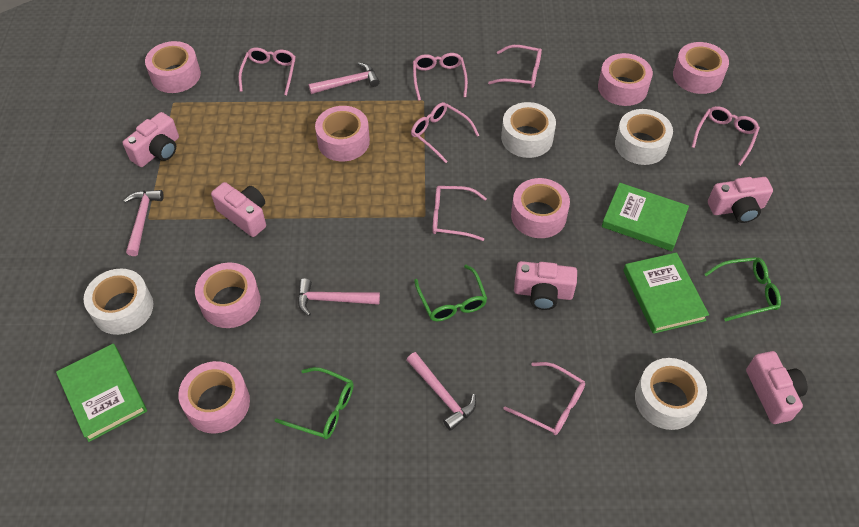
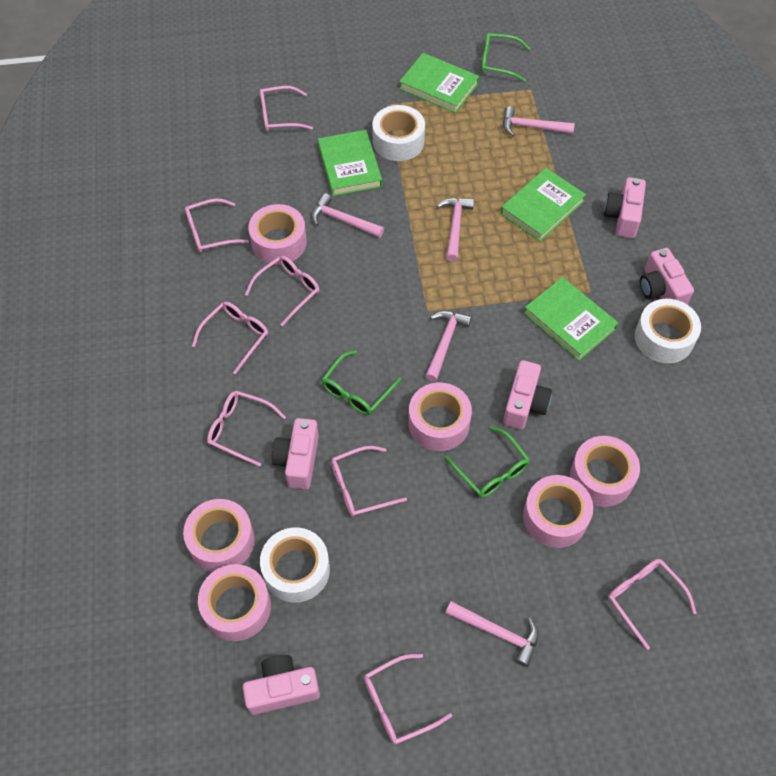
green book: [56,344,147,442] [602,183,689,251] [623,252,709,334] = 3 -> [318,130,382,196] [399,53,479,113] [500,168,586,242] [524,277,618,361] = 4
pink glasses: [238,48,296,96] [411,102,479,163] [413,53,468,101] [432,186,487,241] [488,45,542,88] [503,362,585,435] [692,106,760,166] = 7 -> [185,199,249,253] [192,302,268,375] [207,391,286,467] [245,256,319,327] [260,86,313,132] [331,446,407,517] [364,654,452,744] [608,559,696,650] = 8
pink hammer: [124,190,164,256] [298,278,380,316] [308,62,380,94] [407,352,476,431] = 4 -> [311,193,384,238] [425,311,472,382] [437,198,474,262] [445,601,539,667] [503,106,575,136] = 5
pink tape: [145,41,201,93] [178,361,250,433] [195,263,261,328] [315,106,370,161] [511,178,570,238] [598,53,653,106] [673,42,729,94] = 7 -> [183,499,255,572] [198,564,271,641] [248,204,307,265] [408,383,472,451] [523,475,593,548] [570,436,640,507] = 6
white tape: [83,269,153,335] [501,102,556,158] [615,109,673,165] [635,358,707,430] = 4 -> [260,527,330,603] [372,105,425,161] [635,299,701,363] = 3

